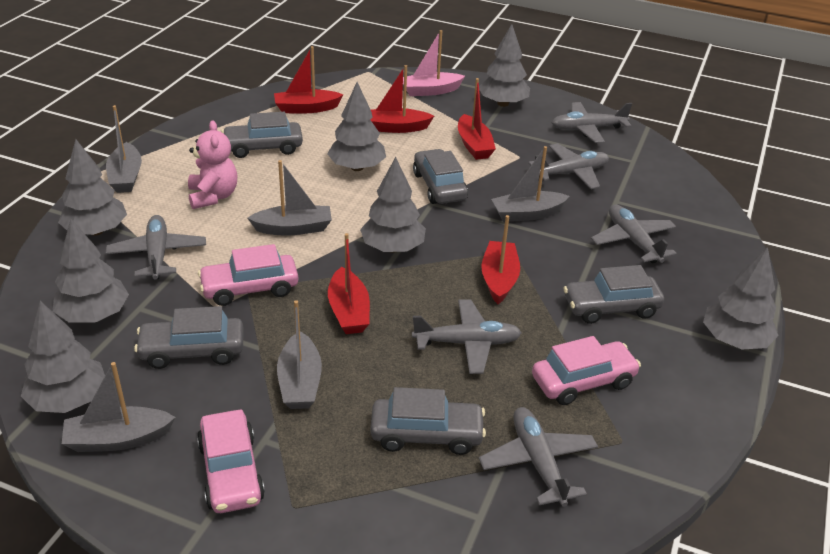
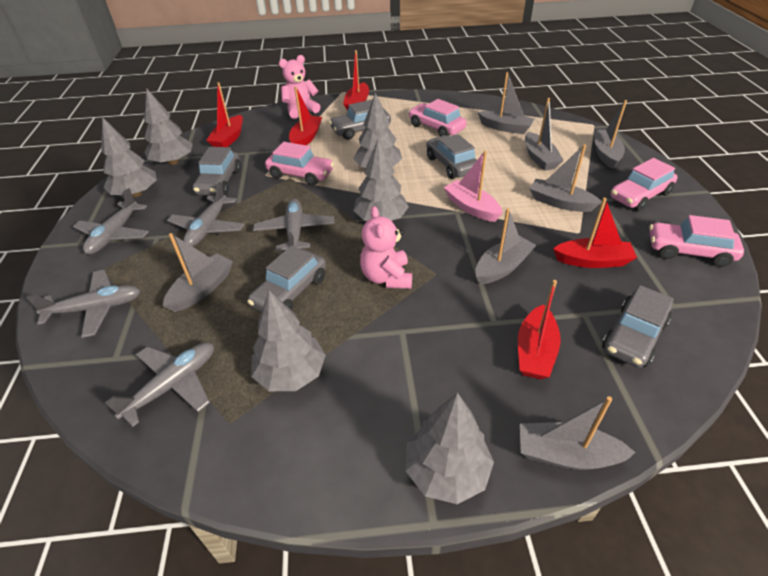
grey boat: [62,362,176,452] [106,105,142,193] [247,160,332,236] [277,300,322,409] [491,146,569,222] = 5 -> [163,233,233,312] [476,209,536,284] [478,72,534,134] [520,396,636,470] [525,98,564,171] [530,144,602,212] [594,100,627,169] = 7
grey plane: [106,215,206,280] [412,299,522,374] [479,407,598,507] [528,143,609,189] [552,102,632,143] [591,204,677,263] = 6 -> [26,270,140,338] [73,188,149,254] [105,342,214,427] [167,182,245,247] [253,198,334,251] = 5
grey tree: [21,301,105,413] [53,219,129,323] [58,139,127,235] [327,82,386,171] [360,157,426,253] [479,24,530,107] [703,247,779,350] = 7 -> [101,117,157,197] [144,88,193,165] [251,290,326,391] [353,93,402,168] [353,139,409,221] [405,393,494,504] = 6
pink car: [197,409,265,513] [198,244,298,306] [532,336,641,405] = 3 -> [265,142,334,185] [408,99,467,136] [610,158,678,211] [649,215,744,267] = 4
pink teddy bear: [188,120,237,209] = 1 -> [279,55,321,119] [360,206,412,289] = 2

